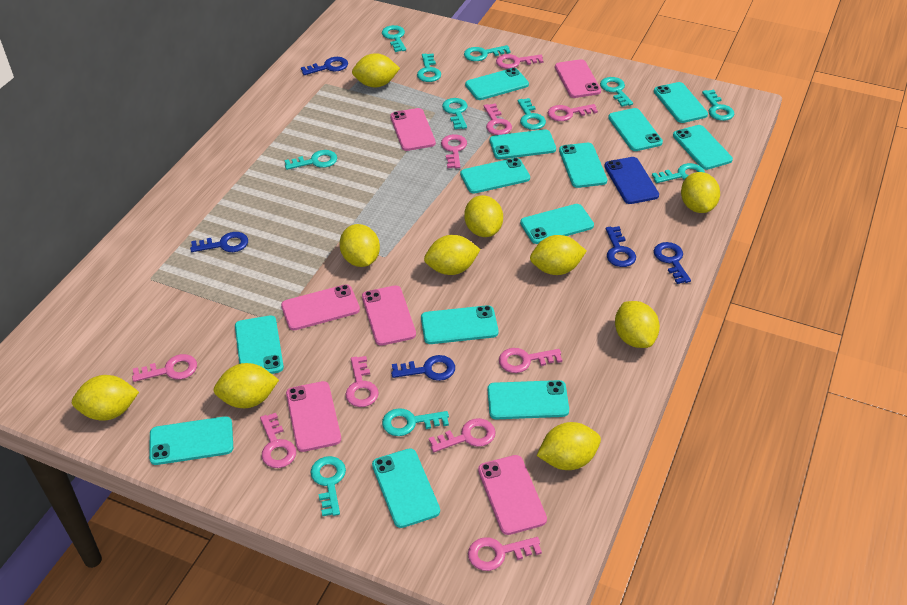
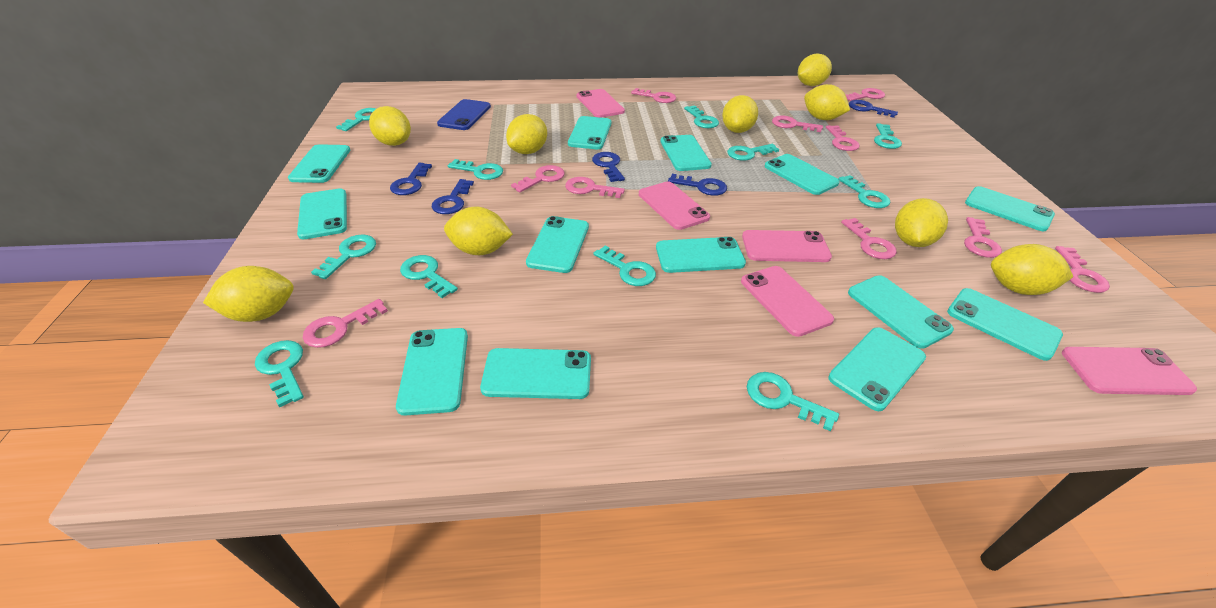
pink phone: [281,284,360,330] [286,381,341,452] [362,285,416,346] [390,108,436,151] [478,455,547,535] [555,59,601,98] = 6 -> [577,89,625,118] [639,181,710,230] [741,266,834,337] [742,230,832,262] [1062,347,1197,395] = 5
yellow lemon: [72,375,139,421] [213,363,279,408] [339,224,380,267] [352,53,400,87] [424,235,481,275] [464,195,503,237] [530,235,586,275] [537,422,601,470] [615,301,660,348] [681,172,720,213] = 10 -> [203,266,294,322] [369,106,411,146] [444,207,513,255] [506,114,547,154] [722,95,758,133] [798,53,832,86] [804,84,850,120] [895,198,948,247] [991,244,1073,295] = 9

